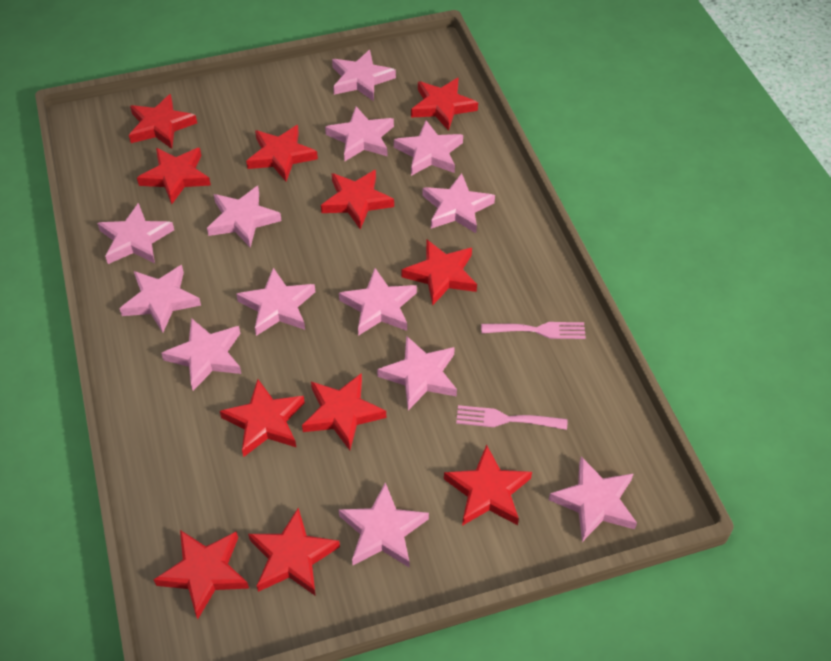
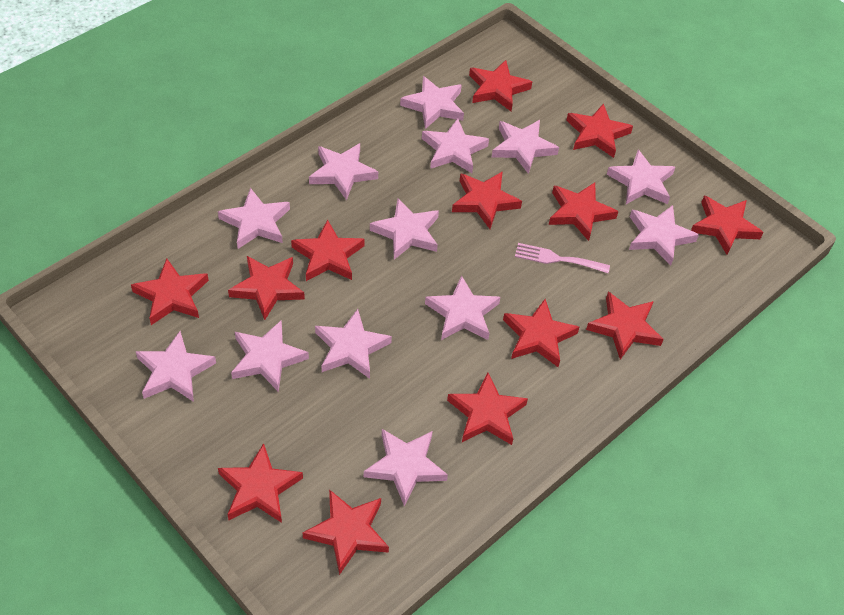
pink fork: [456,405,567,430] [481,322,586,339] = 2 -> [515,243,610,273] = 1
red star: [129,94,197,149] [137,148,211,204] [154,530,249,619] [220,379,305,457] [246,125,318,181] [248,508,340,596] [302,373,386,450] [321,170,394,230] [402,239,477,306] [411,78,478,131] [444,445,532,526] = 11 -> [131,258,209,325] [218,443,303,523] [228,256,305,320] [291,219,365,281] [302,489,389,575] [447,373,528,445] [452,171,522,229] [469,60,532,111] [503,299,579,367] [549,182,618,241] [566,103,633,158] [586,292,664,360] [691,196,764,255] = 13

